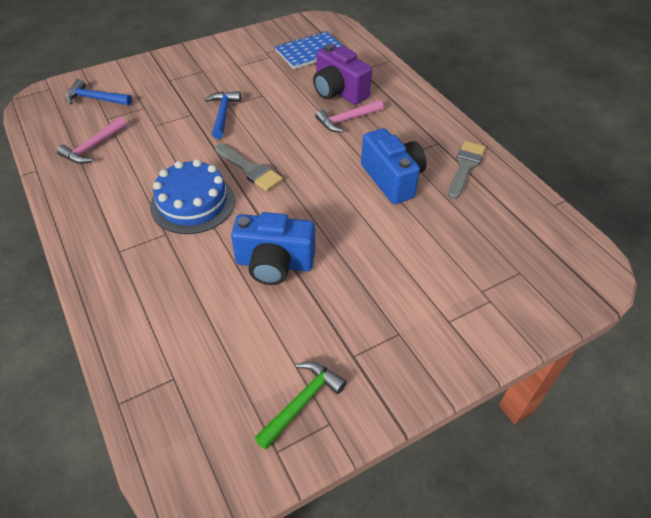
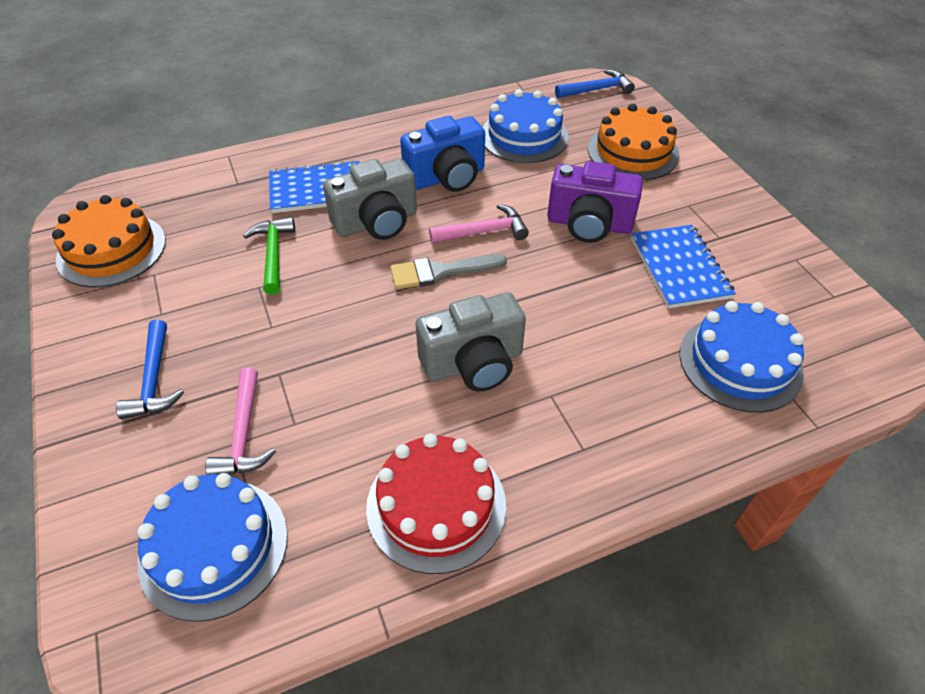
blue cake: [150,159,235,234] = 1 -> [137,473,288,622] [483,89,569,163] [679,301,804,413] = 3
blue camera: [231,212,315,285] [361,128,426,204] = 2 -> [400,116,485,192] = 1
blue notebook: [275,31,343,69] = 1 -> [269,160,360,213] [631,225,736,308] = 2
grey brush: [215,144,283,191] [448,141,486,199] = 2 -> [390,254,507,289] = 1
grey camera: none = 0 -> [323,158,417,240] [415,292,526,391] = 2
orange cake: none = 0 -> [52,195,166,287] [588,104,680,180] = 2
red cake: none = 0 -> [366,434,506,574] = 1

